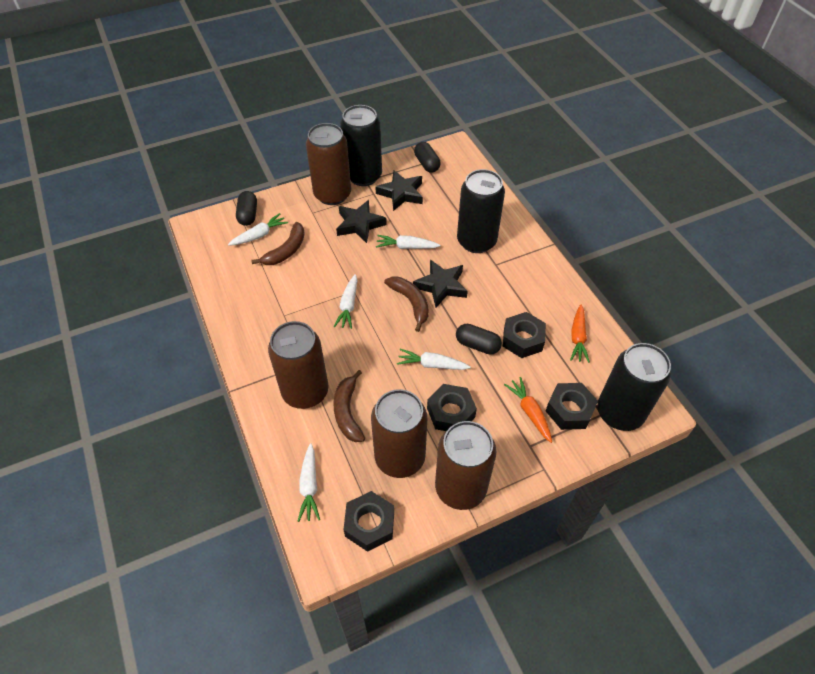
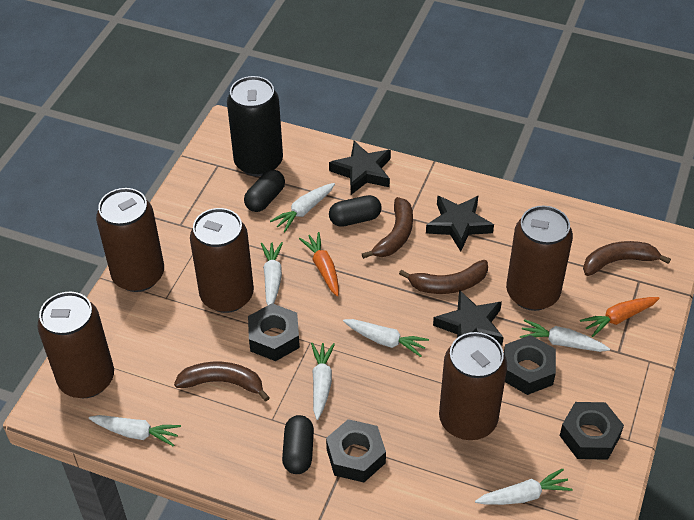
black can: [340,105,382,186] [457,169,505,253] [597,343,671,431] = 3 -> [227,76,283,177] = 1
brown banana: [251,222,304,265] [333,370,365,442] [384,277,429,332] = 3 -> [174,362,270,401] [362,197,413,259] [399,260,488,294] [583,241,671,276] = 4
brown can: [268,321,329,409] [306,123,351,205] [371,389,427,478] [435,421,496,510] = 4 -> [37,292,114,398] [96,188,164,292] [190,208,254,313] [439,332,507,440] [506,206,573,311] = 5
white carrot: [228,213,288,246] [298,443,320,522] [334,274,357,329] [376,235,440,249] [397,349,471,370] = 5 -> [89,415,181,447] [261,242,283,305] [270,183,335,232] [311,343,335,420] [343,319,429,357] [475,468,573,505] [520,319,610,352] = 7

